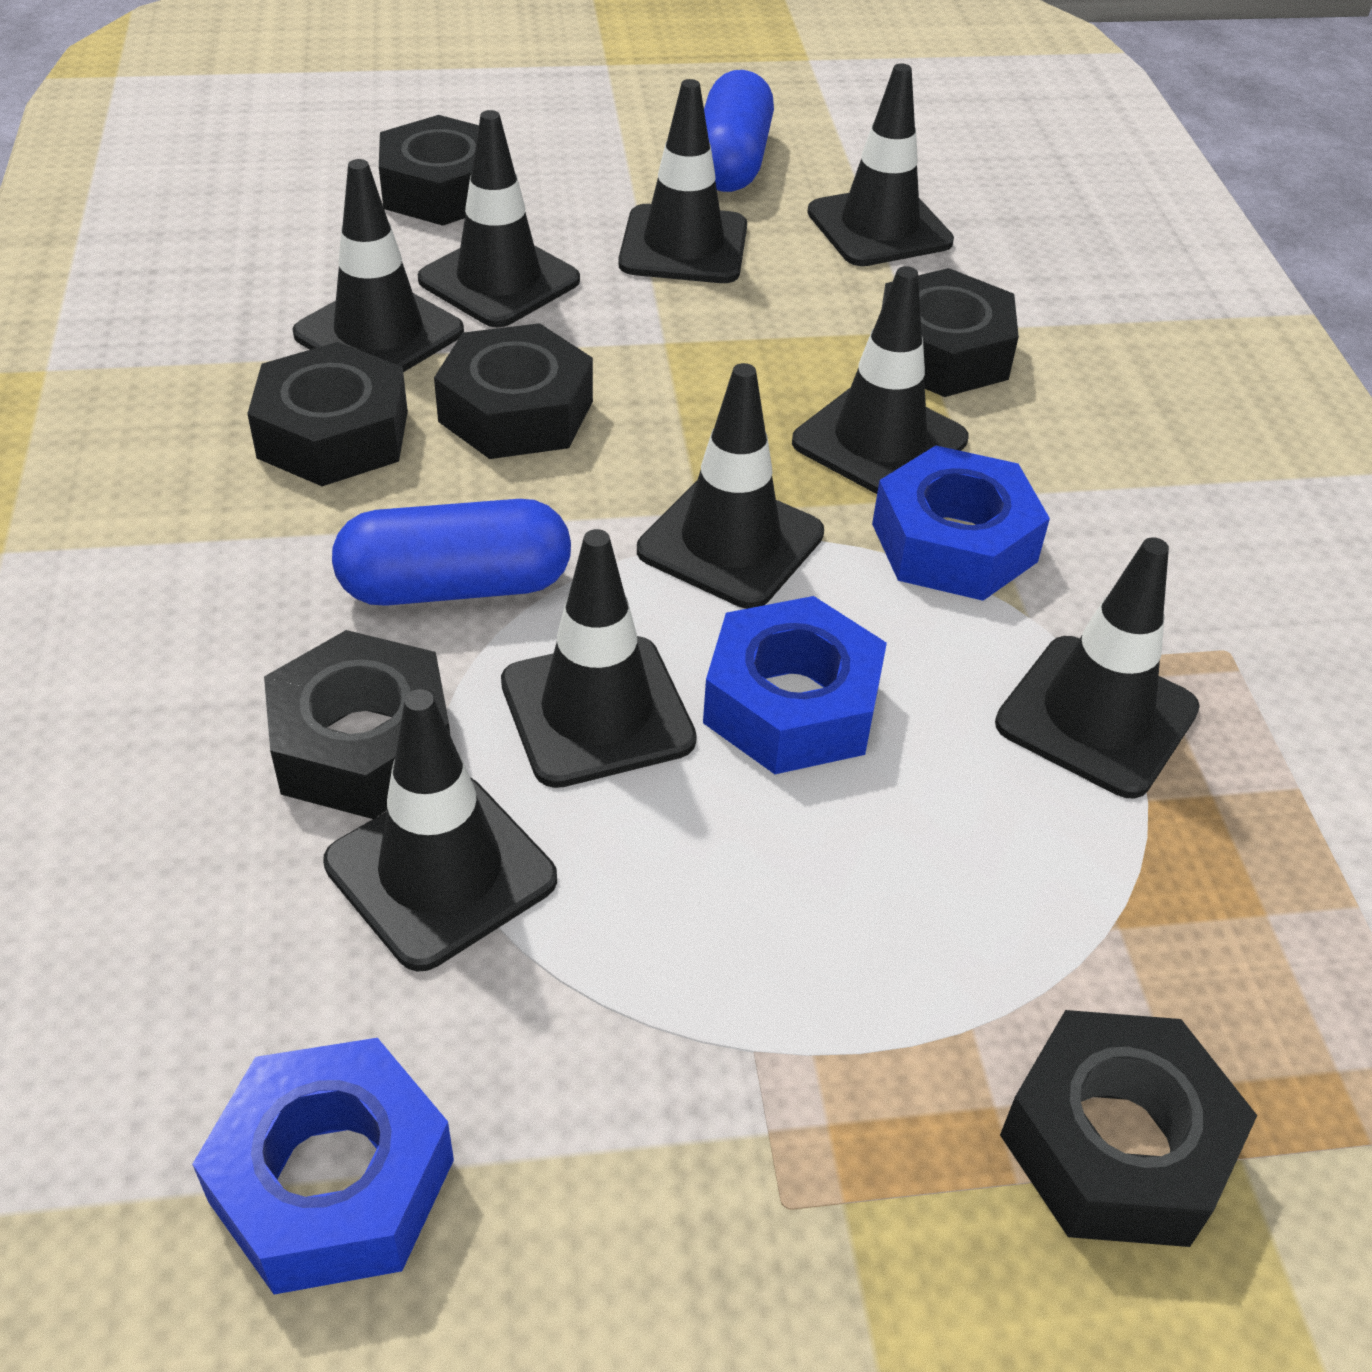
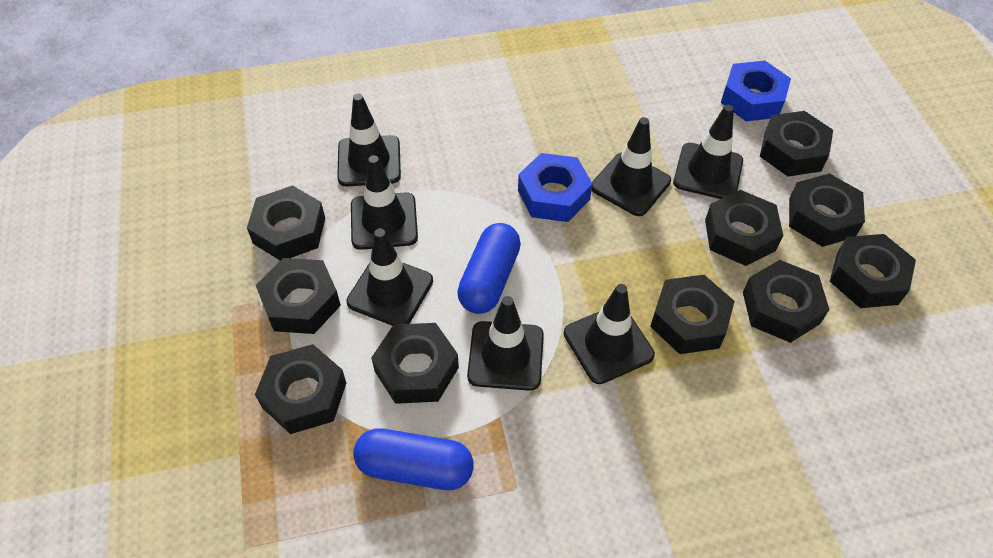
black nut: [247,342,408,486] [264,630,450,819] [379,115,479,226] [434,323,593,459] [882,268,1019,397] [1000,1010,1257,1247] = 6 -> [247,185,325,261] [255,344,346,434] [256,258,341,334] [371,323,459,404] [650,275,735,354] [705,190,783,266] [743,260,830,343] [760,111,833,177] [789,173,865,247] [830,234,916,308] = 10
black traffic cone: [293,159,464,372] [323,689,557,971] [418,110,580,327] [501,529,697,788] [618,79,747,283] [637,363,824,609] [792,266,969,494] [807,64,954,266] [995,537,1200,798] = 9 -> [337,94,401,187] [346,228,433,326] [351,155,418,250] [467,296,544,391] [564,284,655,384] [592,117,671,216] [673,105,743,199] = 7
blue nut: [192,1038,454,1295] [703,596,887,774] [872,445,1050,601] = 3 -> [518,153,593,222] [721,60,791,121] = 2

